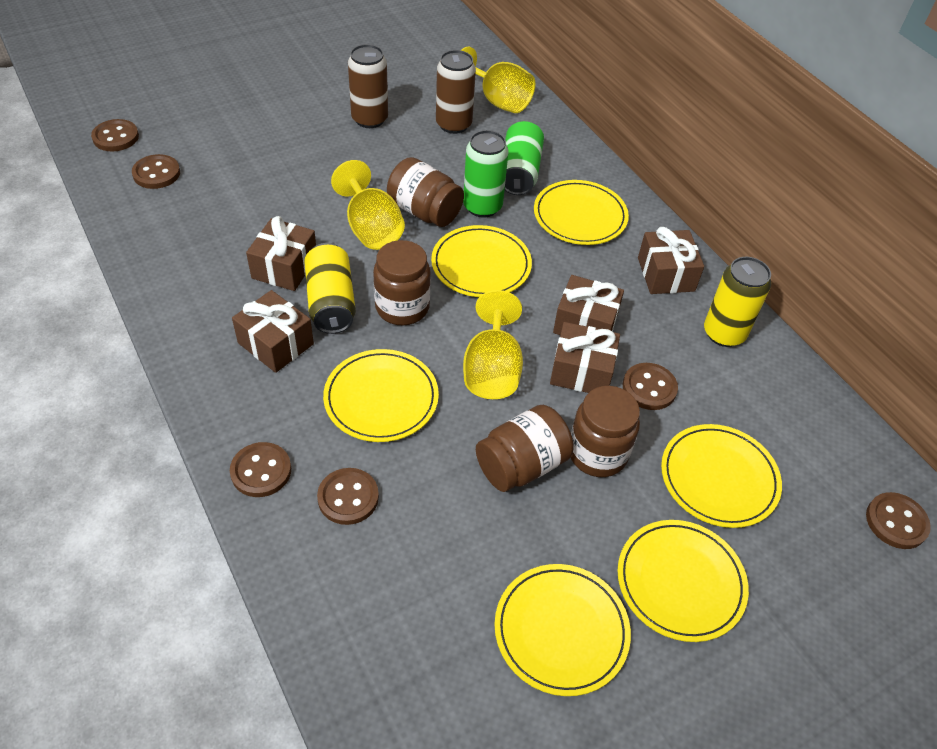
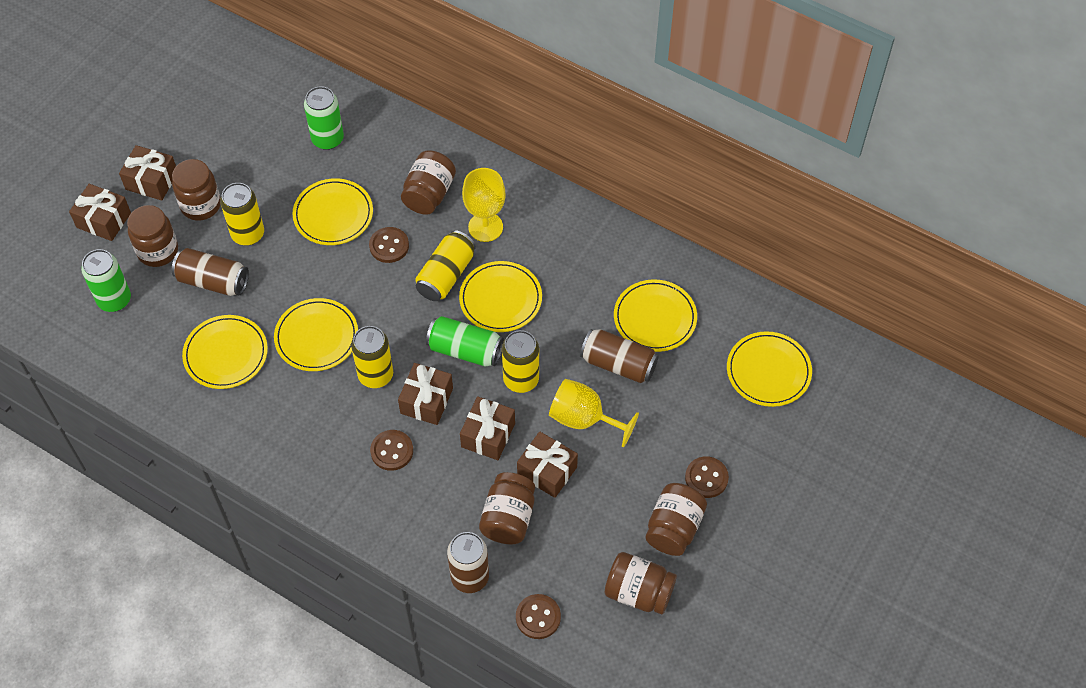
brown button: [91,119,139,151] [132,154,180,189] [230,442,291,497] [317,468,379,525] [623,363,678,410] [866,492,931,549] = 6 -> [369,227,409,263] [370,430,413,471] [516,594,561,639] [685,456,729,498] = 4
brown can: [348,44,388,128] [436,50,476,134] = 2 -> [172,248,249,296] [447,532,489,593] [580,329,658,383] = 3
brown jar: [373,240,431,325] [387,157,464,227] [476,405,574,492] [571,386,640,477] = 4 -> [127,205,178,267] [172,159,221,221] [401,151,456,215] [479,472,535,545] [605,552,677,614] [646,483,707,556] = 6
green can: [463,130,509,218] [505,121,544,195] = 2 -> [81,249,131,312] [304,86,344,150] [426,316,504,367] = 3
yellow can: [304,243,356,334] [704,257,771,347] = 2 -> [220,183,264,246] [351,326,393,388] [415,230,476,301] [502,330,539,393] = 4
yellow goblet: [331,160,405,250] [461,47,535,113] [463,290,523,399] = 3 -> [462,168,506,242] [549,379,639,447] = 2

